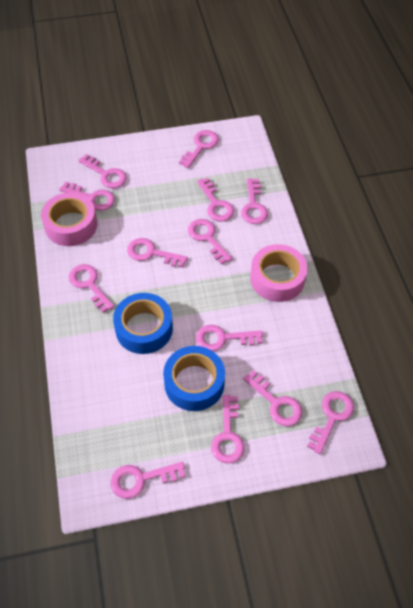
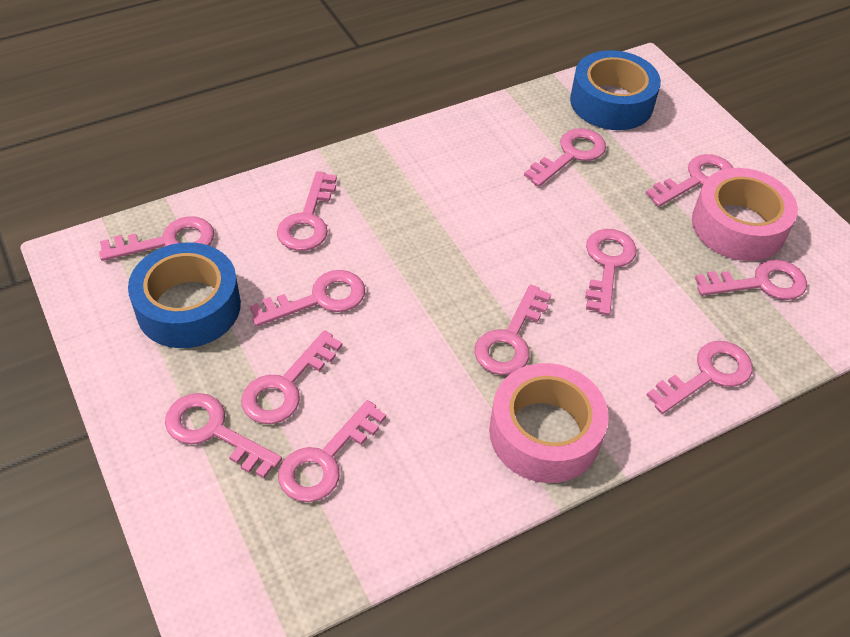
pink key: [59,182,115,211] [69,264,114,313] [78,154,127,188] [111,462,186,499] [127,238,188,268] [179,130,219,168] [188,219,232,265] [196,325,263,351] [197,178,234,222] [211,395,245,464] [241,178,268,224] [243,370,302,426] [307,391,354,454] = 13 -> [99,216,214,261] [165,393,282,478] [241,330,343,424] [250,270,365,327] [277,171,337,251] [278,400,386,502] [475,285,551,375] [524,128,606,187] [585,229,637,315] [645,154,733,207] [646,341,753,414] [695,259,807,300] = 12

